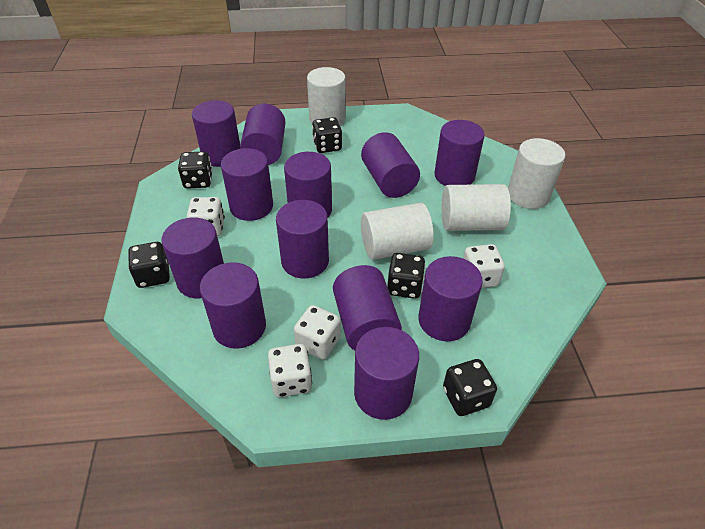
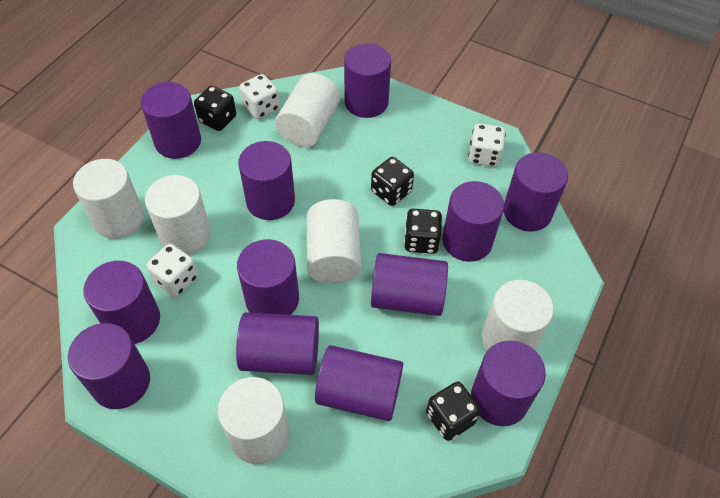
black dice: [128,242,170,288] [178,151,213,189] [312,117,342,153] [387,253,425,299] [443,359,497,416] = 5 -> [194,86,236,131] [371,157,414,206] [404,209,442,254] [426,382,481,441] = 4
white cylinder: [307,67,346,126] [361,203,434,260] [441,184,511,231] [508,138,565,209] = 4 -> [73,159,144,239] [145,175,211,255] [218,377,289,464] [275,73,340,147] [307,199,361,284] [482,280,554,350] = 6
white dice: [187,197,225,236] [268,344,312,397] [294,305,341,360] [463,244,505,288] = 4 -> [146,244,198,297] [240,74,280,119] [468,123,506,167] = 3

